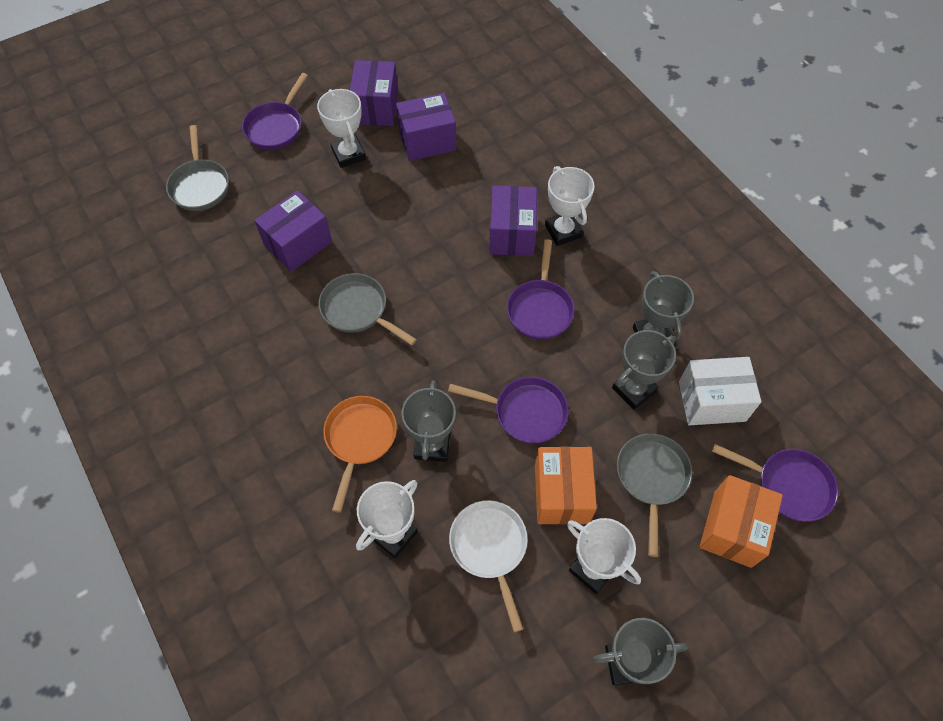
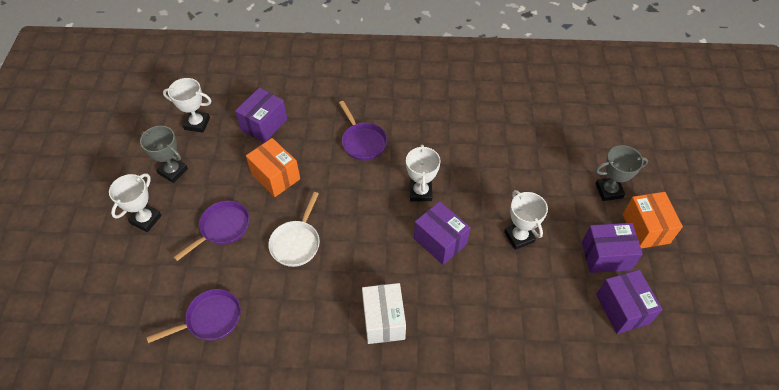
grey pan: [166,125,229,211] [319,273,417,345] [617,433,692,557] = 3 -> none = 0
grey trophy: [402,381,456,462] [593,618,688,685] [612,330,676,410] [633,271,694,340] = 4 -> [140,126,188,183] [596,145,648,201] = 2
orange pan: [323,396,397,513] = 1 -> none = 0
purple pan: [242,73,308,150] [448,377,569,444] [507,239,574,340] [712,444,838,522] = 4 -> [147,289,241,343] [173,201,250,261] [339,101,388,161] = 3

